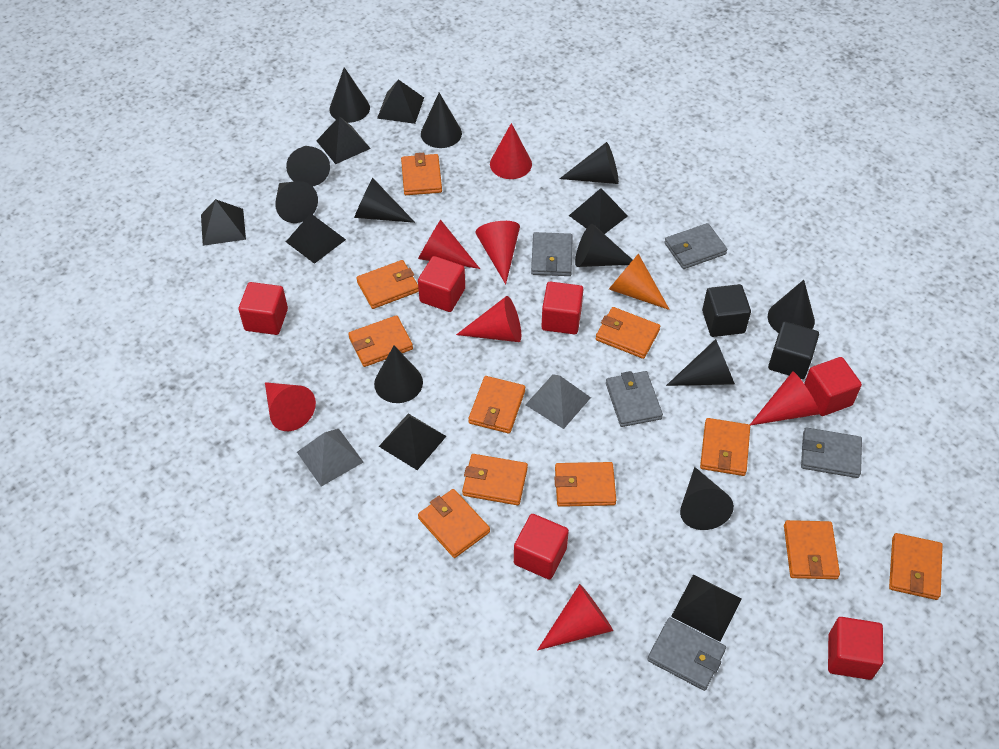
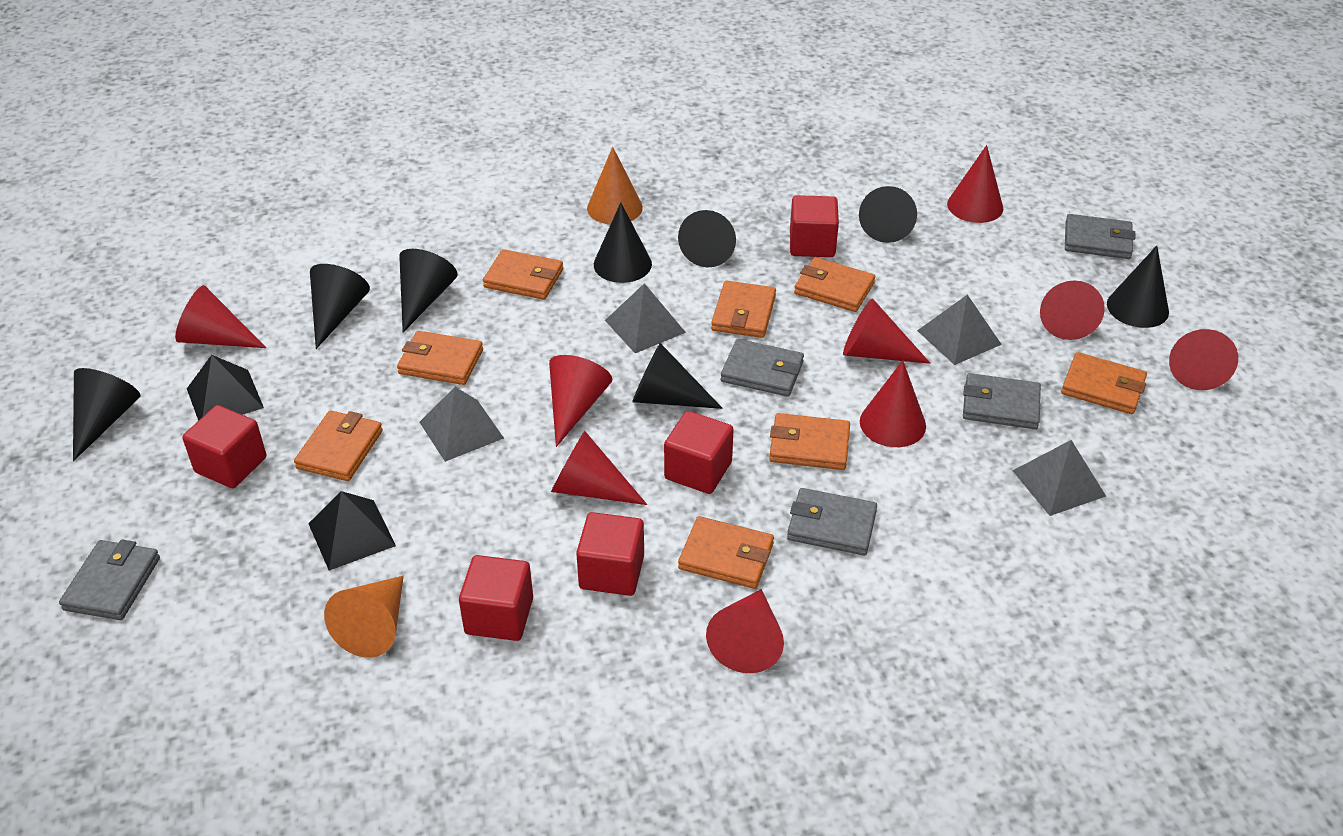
black cone: [275,181,318,223] [286,146,330,187] [329,67,370,123] [354,178,415,223] [374,345,423,403] [421,93,462,148] [560,142,619,184] [575,224,633,267] [666,339,735,386] [680,467,734,530] [768,280,815,333] = 11 -> [73,368,140,461] [310,264,370,349] [399,249,457,332] [594,202,652,283] [632,343,723,409] [678,210,736,267] [859,186,917,243] [1107,246,1169,328] = 8
black cube: [702,284,751,337] [768,322,819,379] = 2 -> none = 0
black pyramid: [201,199,246,246] [286,213,346,264] [316,116,371,164] [377,79,424,124] [379,413,446,470] [569,188,628,234] [671,574,742,642] = 7 -> [187,355,264,421] [308,491,396,571] = 2
grey pyramid: [297,429,363,487] [525,374,591,429] = 2 -> [419,387,504,462] [605,283,686,353] [917,294,1002,365] [1012,440,1106,516] = 4
orange cone: [609,253,670,310] = 1 -> [324,576,404,658] [587,147,643,225] = 2
orange wallet: [348,315,413,367] [356,260,419,309] [401,153,442,195] [418,489,490,558] [462,454,528,505] [468,376,525,434] [554,462,616,507] [596,307,660,359] [700,418,750,476] [784,520,840,579] [889,533,943,600] = 11 -> [294,410,383,481] [397,331,483,385] [483,249,563,300] [678,516,774,589] [711,280,776,338] [769,413,850,470] [794,257,875,312] [1061,352,1147,414] = 8
red cone: [265,382,316,431] [418,220,480,269] [456,296,521,342] [475,221,520,284] [490,123,532,179] [538,584,613,650] [750,372,820,426] = 7 -> [175,285,266,348] [549,355,612,447] [551,431,647,505] [706,589,784,673] [843,299,930,364] [860,360,926,447] [947,145,1003,223] [1040,280,1105,340] [1169,329,1238,390] = 9
red cube: [239,282,288,335] [418,256,465,312] [514,514,569,580] [541,282,583,334] [804,357,862,416] [828,617,883,680] = 6 -> [182,405,266,488] [459,555,533,641] [576,512,644,596] [664,411,734,494] [790,195,839,257] = 5

